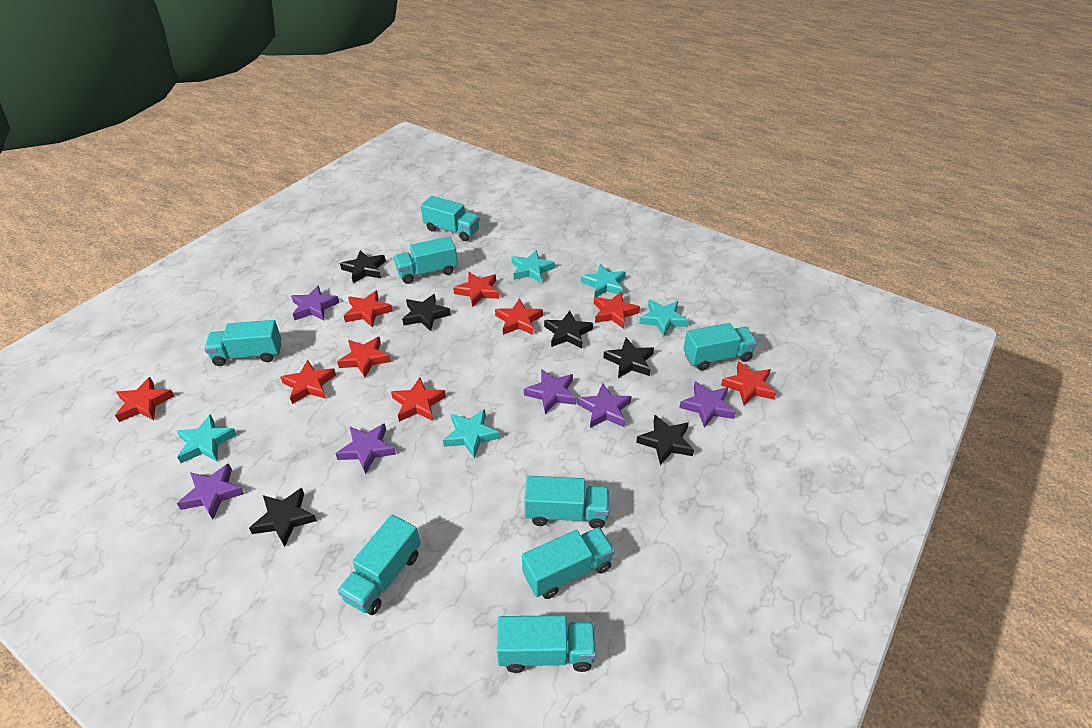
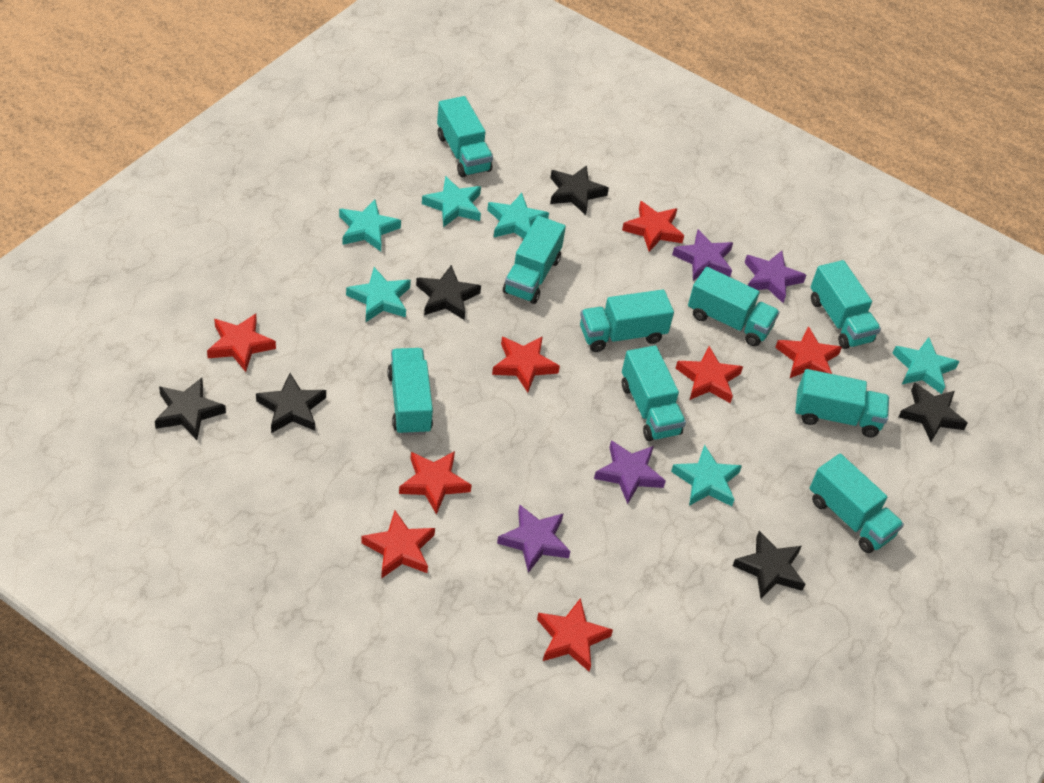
purple star: [177,463,244,519] [291,285,340,321] [335,423,396,474] [524,369,576,414] [577,383,632,428] [679,381,736,428] = 6 -> [497,505,570,573] [594,440,666,504] [672,229,733,281] [744,251,806,303] = 4
red star: [115,377,174,422] [280,360,336,404] [337,337,391,377] [344,290,393,328] [391,377,446,422] [453,272,499,307] [495,298,543,335] [594,292,640,329] [721,361,776,405] = 9 -> [207,314,276,372] [361,511,435,579] [399,451,472,515] [492,336,560,393] [537,598,613,671] [622,201,684,252] [675,346,743,403] [775,326,842,378] = 8
turquoise star: [176,414,237,463] [443,409,500,459] [512,250,555,283] [581,264,625,297] [639,300,689,337] = 5 -> [339,200,401,252] [346,267,411,322] [422,176,481,227] [487,193,549,239] [671,445,742,506] [892,337,960,394] = 6
turquoise truck: [204,320,281,366] [338,514,420,615] [394,236,458,284] [421,196,480,241] [497,615,596,673] [522,527,615,599] [524,476,609,529] [683,323,757,371] = 8 -> [387,348,433,435] [437,96,493,178] [503,216,566,304] [580,290,674,352] [622,345,686,441] [688,267,780,346] [795,369,889,437] [810,454,904,553] [811,260,881,349] = 9

